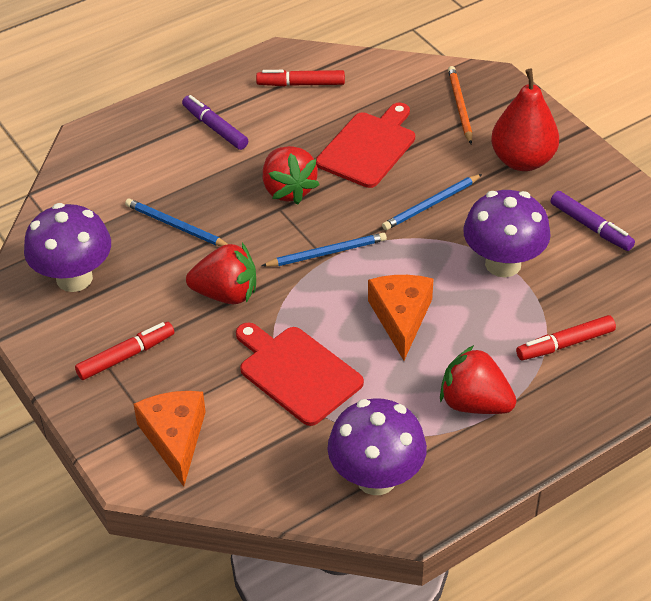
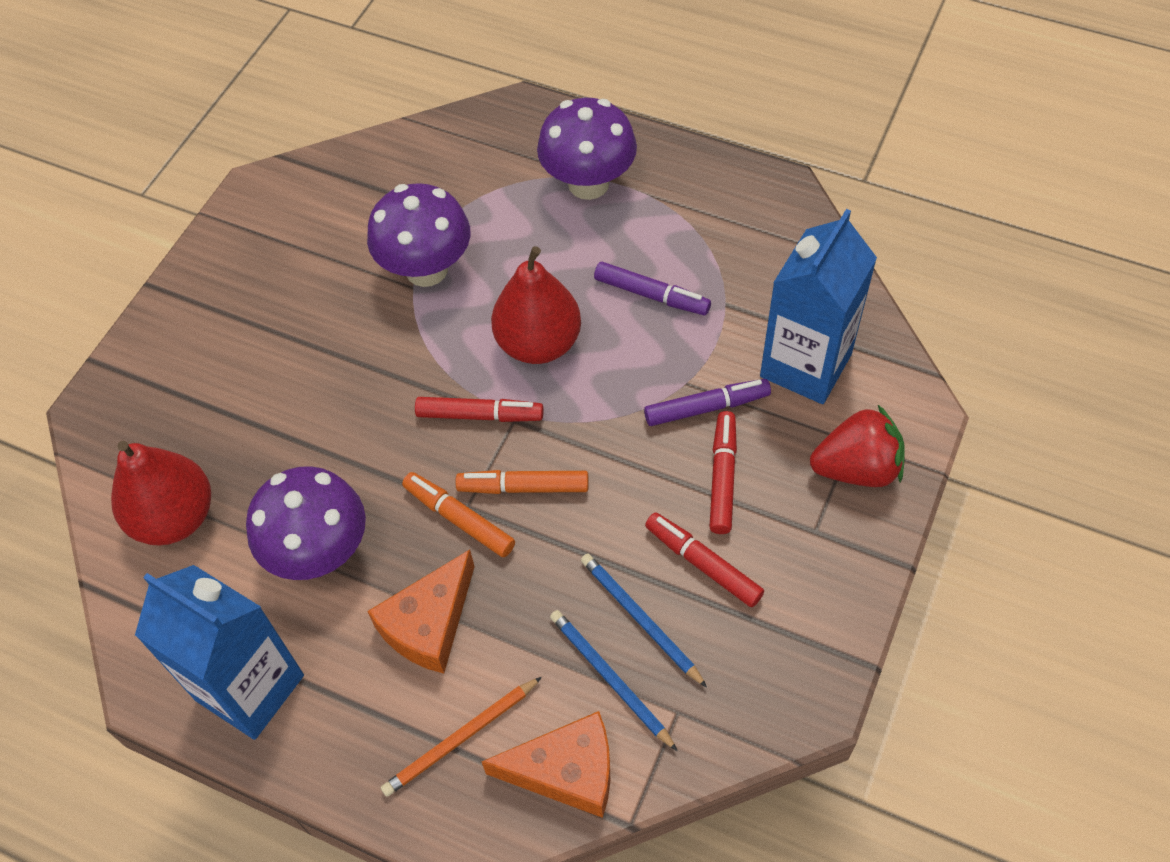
blue carton: none = 0 -> [135,565,304,740] [760,209,877,404] = 2
blue pencil: [125,199,227,246] [262,233,387,267] [382,174,482,230] = 3 -> [550,610,678,751] [581,554,707,687] = 2
orange marker: none = 0 -> [402,472,515,557] [455,470,589,494] = 2
red cutting board: [236,323,364,426] [316,103,415,188] = 2 -> none = 0
red pear: [491,69,559,171] = 1 -> [111,441,211,546] [491,246,581,364] = 2
red strawberry: [186,243,256,304] [263,146,320,204] [440,345,517,414] = 3 -> [810,405,905,487] = 1

